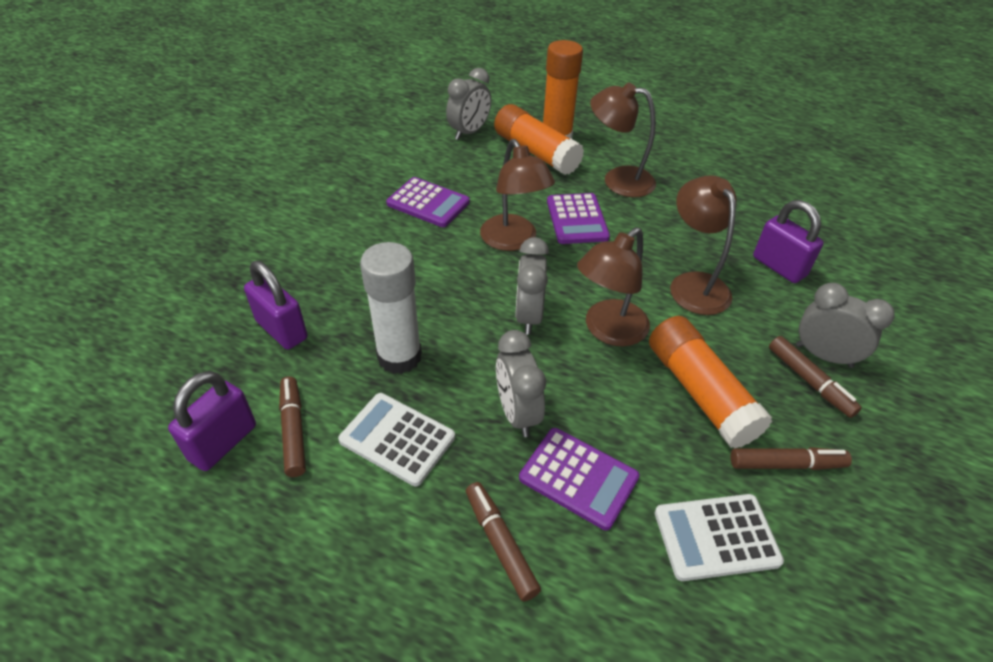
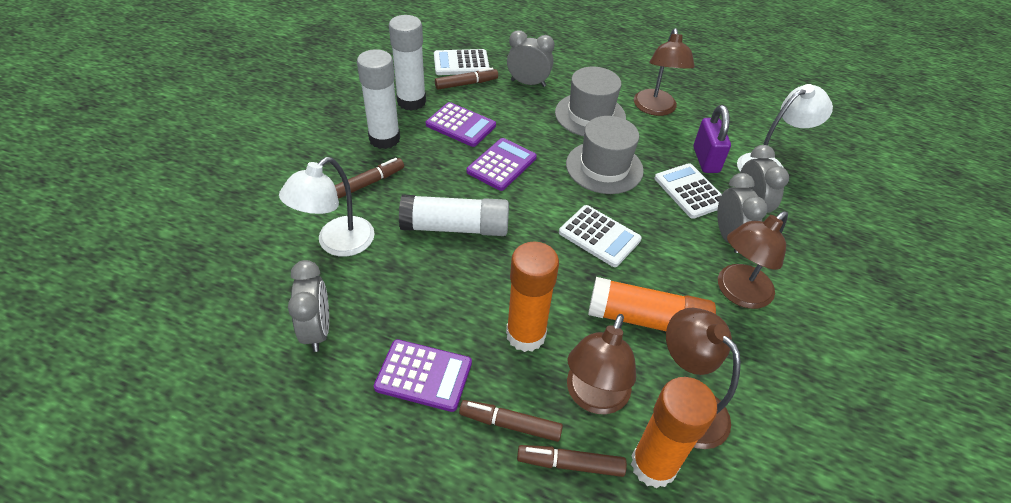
grey hat: none = 0 -> [555,67,626,136] [566,116,644,194] = 2
purple padlock: [168,371,256,471] [244,261,308,349] [753,200,824,283] = 3 -> [693,105,731,173] = 1
white calculator: [338,393,455,486] [655,494,784,581] = 2 -> [434,49,490,75] [559,205,642,267] [655,163,722,219] = 3
white glue stick: [360,242,422,374] = 1 -> [357,49,400,149] [389,15,426,111] [399,194,509,236] = 3
white lamp: none = 0 -> [279,157,375,257] [737,84,833,172] = 2

